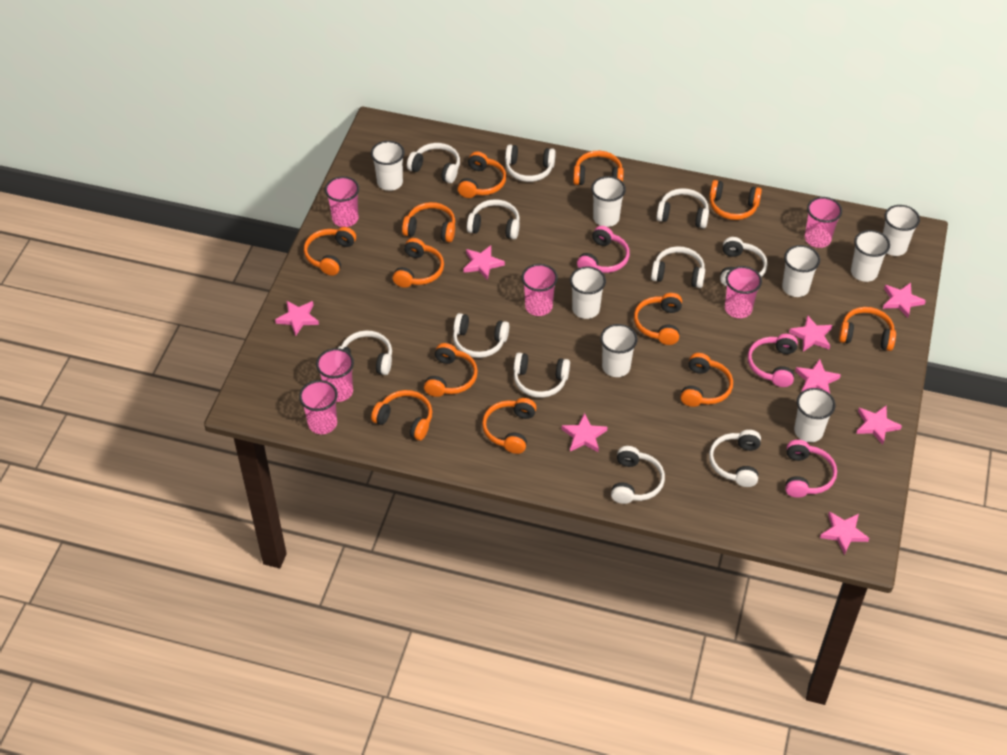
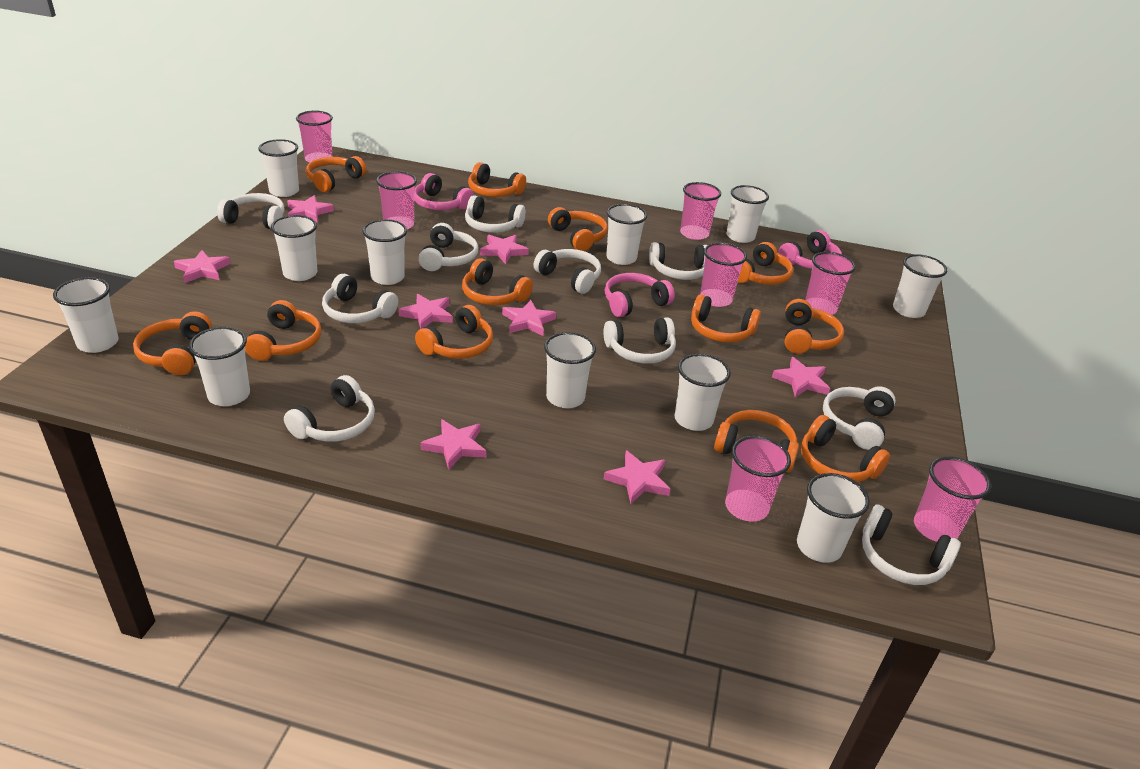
pink cup: [299,380,338,434] [316,348,354,402] [325,176,359,227] [522,264,558,316] [725,266,762,318] [805,197,842,248] = 6 -> [296,111,333,163] [376,171,417,230] [680,182,721,240] [700,242,747,307] [725,435,791,522] [805,252,856,315] [914,457,991,542] = 7
white cup: [371,141,405,191] [570,267,606,319] [591,176,626,227] [600,324,638,377] [782,245,820,297] [794,388,836,442] [851,230,890,282] [883,205,920,256] = 8 -> [53,277,119,353] [189,327,250,406] [258,139,299,197] [271,215,317,281] [362,219,407,285] [544,332,596,408] [606,204,647,265] [674,354,731,431] [727,185,769,243] [797,473,870,563] [893,254,947,318] = 11
white headphones: [338,330,392,375] [407,143,460,183] [453,313,509,358] [467,199,520,239] [505,144,556,182] [514,353,570,398] [611,446,665,504] [651,246,705,288] [656,188,709,228] [709,430,761,487] [720,237,767,286] = 11 -> [217,193,284,229] [284,375,375,442] [322,274,398,323] [419,223,478,271] [465,195,526,233] [534,249,601,294] [603,317,676,364] [649,242,707,280] [823,386,896,450] [862,505,961,585] = 10

